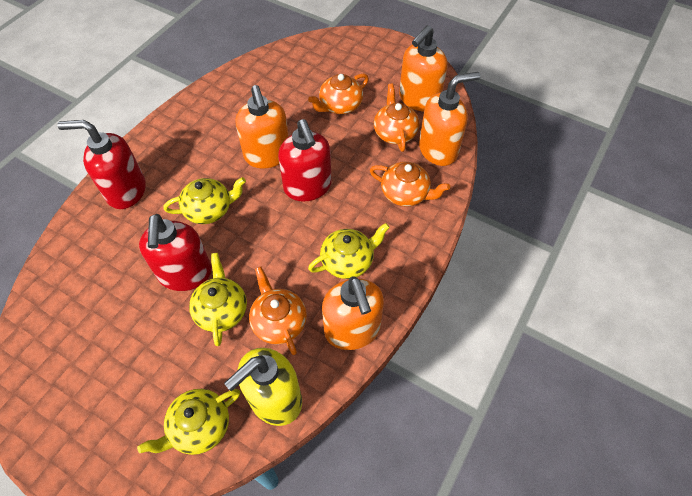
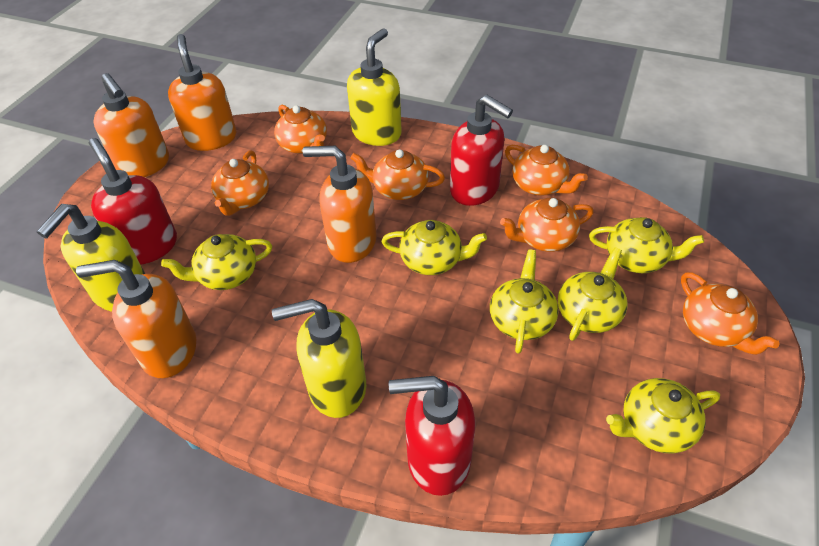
orange teapot: [249,266,307,355] [308,74,369,114] [370,162,450,207] [374,83,420,152] = 4 -> [211,150,269,216] [274,105,327,154] [351,149,445,200] [500,198,593,252] [505,145,588,196] [681,272,780,355] = 6
yellow soap dispenser: [224,348,302,426] = 1 -> [37,204,145,312] [272,299,366,418] [347,28,402,146] = 3
yellow teapot: [137,389,240,455] [164,177,246,224] [189,253,247,346] [308,223,390,279] = 4 -> [161,234,272,290] [381,220,487,275] [490,249,559,354] [558,247,627,341] [589,217,704,273] [606,378,720,454] = 6

